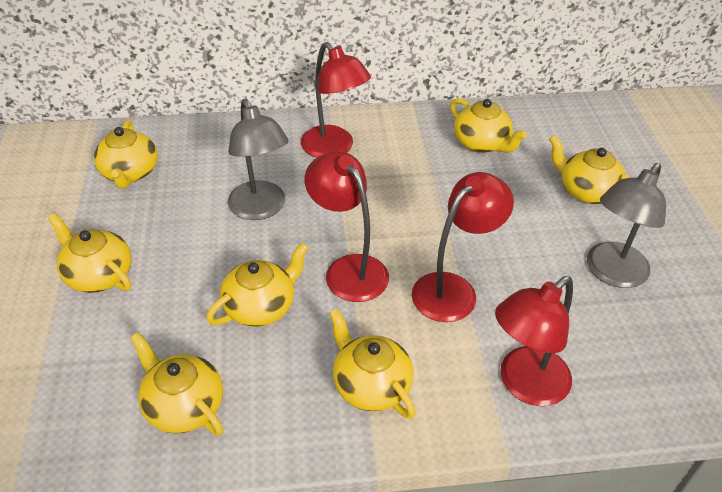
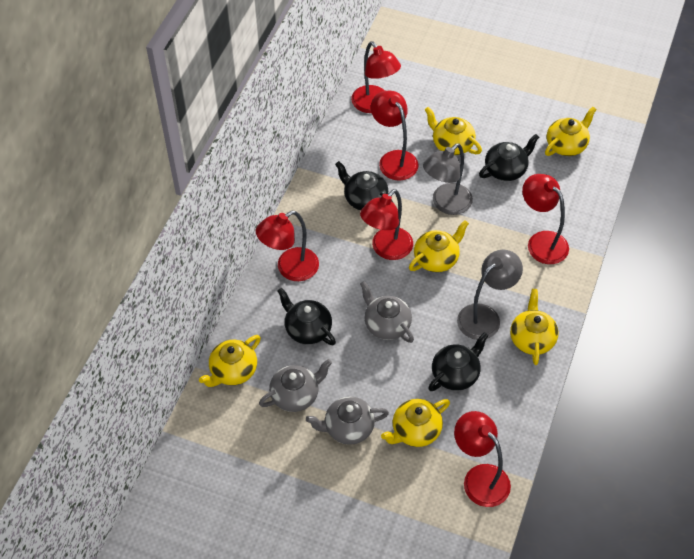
black teapot: none = 0 -> [277,288,336,345] [335,161,394,210] [428,332,489,391] [479,134,539,181] = 4
grey teapot: none = 0 -> [259,359,332,412] [306,396,389,445] [360,281,414,343] = 3
red lamp: [301,42,371,158] [305,151,389,302] [412,172,514,322] [495,276,573,406] = 4 -> [256,211,319,281] [351,41,401,113] [360,189,413,260] [371,91,419,181] [454,411,511,507] [522,174,569,264] = 6
yellow teapot: [48,213,132,293] [94,120,158,189] [130,333,223,436] [206,243,309,327] [329,309,416,419] [450,98,527,153] [549,135,630,204] = 7 -> [199,335,261,387] [381,399,450,447] [409,220,469,272] [425,107,482,155] [510,289,558,365] [545,107,597,156] = 6

